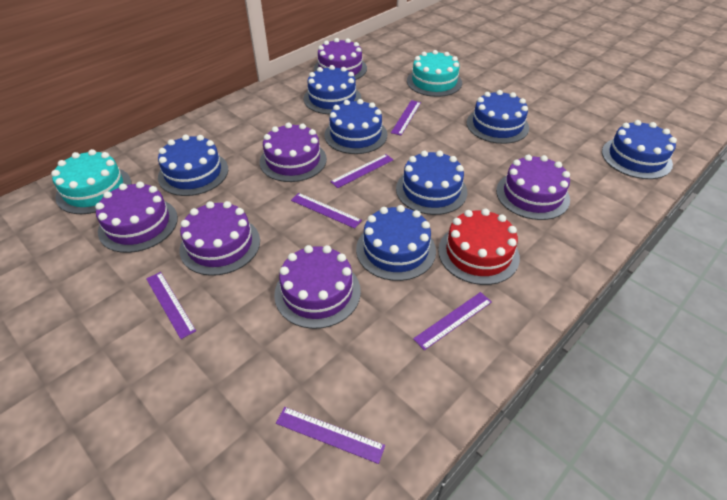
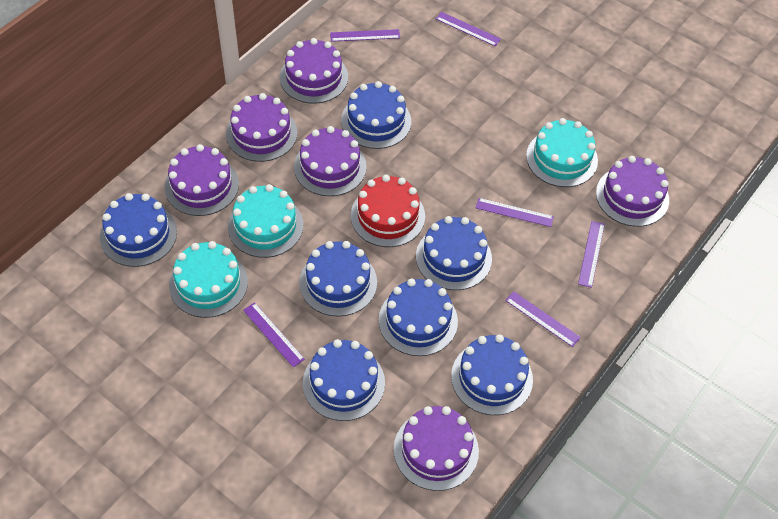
turquoise cake: [51,149,131,214] [407,50,462,97] = 2 -> [169,241,248,318] [228,184,303,258] [526,118,598,187] = 3

